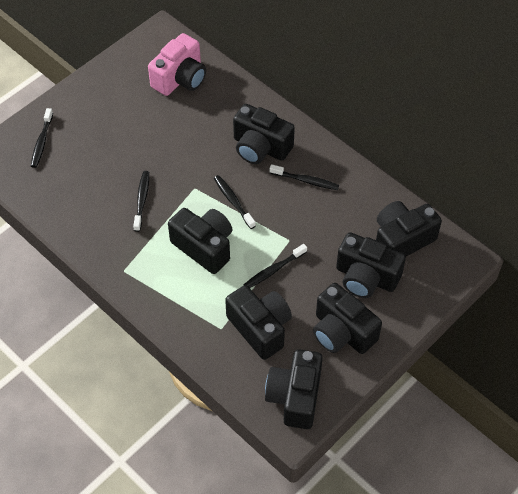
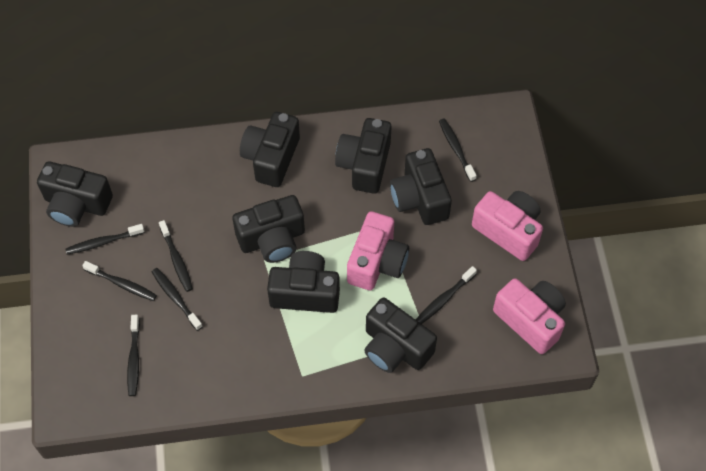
black toothbrush: [31,108,53,168] [133,171,149,232] [214,175,256,229] [244,244,307,288] [269,164,339,190] = 5 -> [65,224,145,255] [82,261,157,301] [127,315,140,396] [152,268,203,331] [159,220,193,292] [416,266,477,324] [439,119,477,182] = 7
pink camera: [148,33,206,96] = 1 -> [347,211,409,290] [472,191,543,261] [493,278,566,354] = 3

